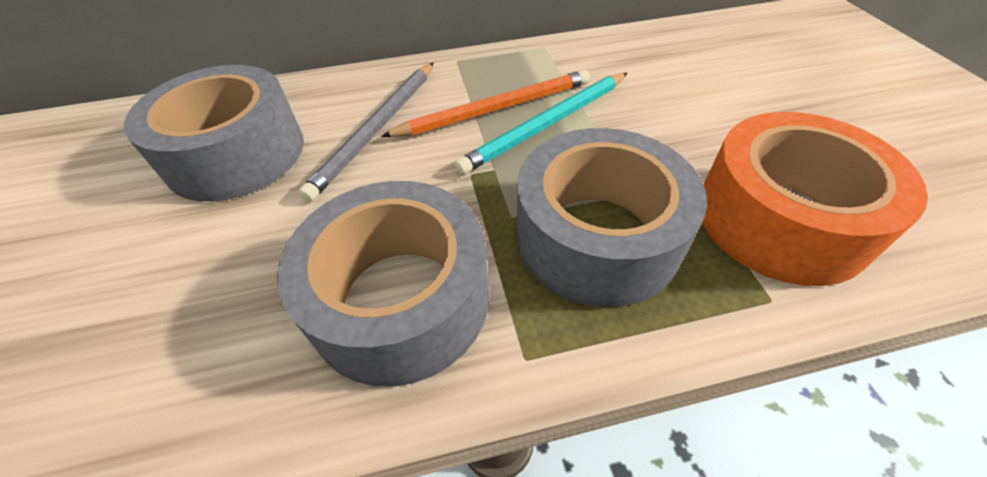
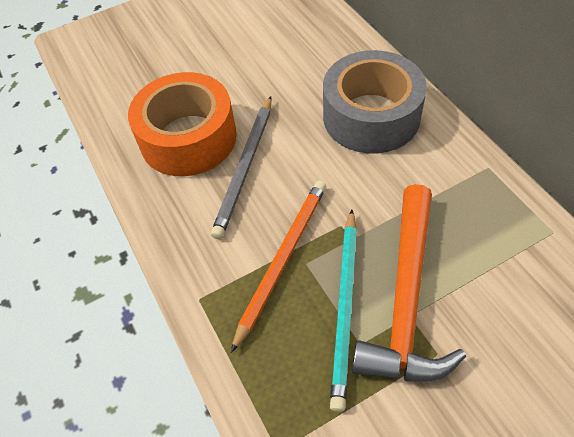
grey tape: [124,65,304,202] [277,181,489,387] [517,128,707,307] = 3 -> [323,50,427,154] = 1
orange hammer: none = 0 -> [352,184,466,381] = 1

